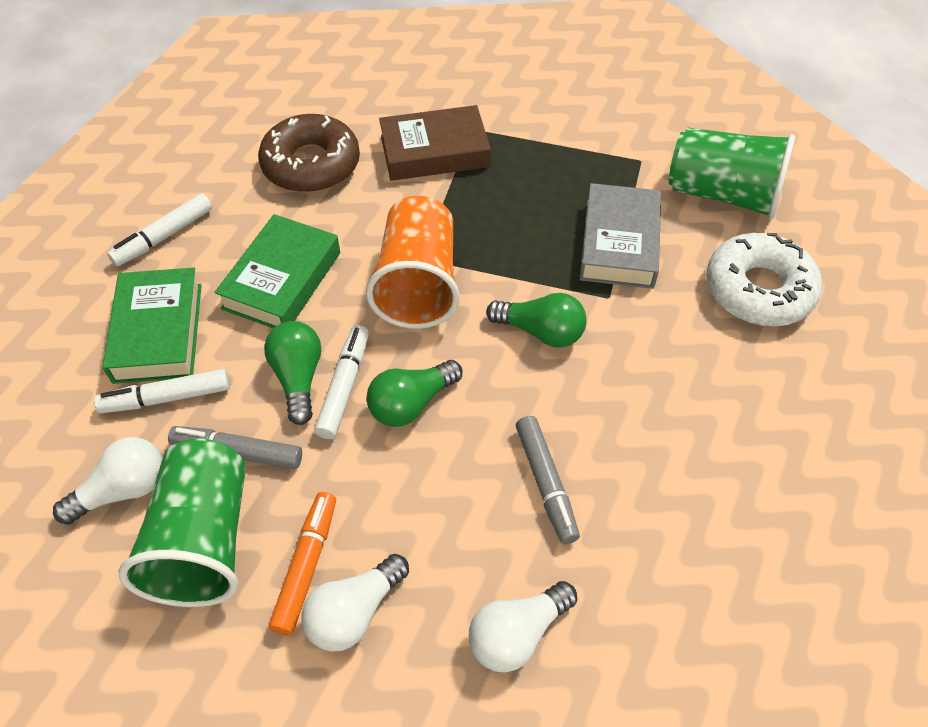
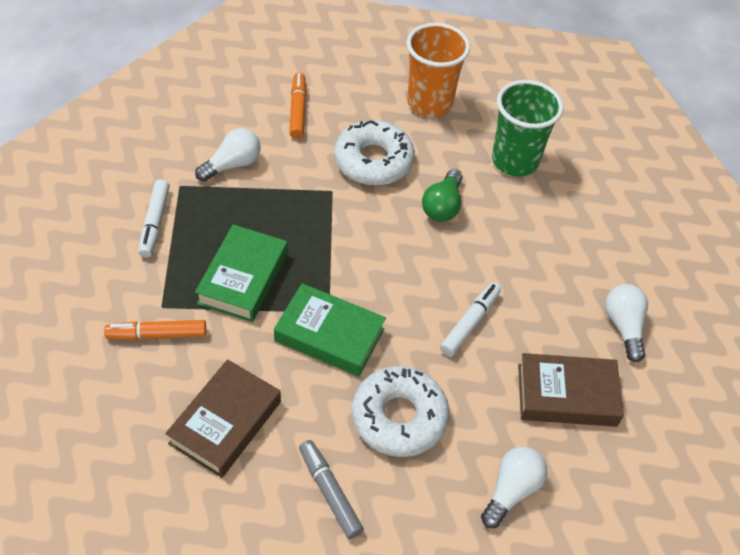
brown book: [379,105,491,181] = 1 -> [165,359,281,478] [518,353,624,427] = 2
brown donut: [258,114,360,193] = 1 -> none = 0
green cup: [118,439,246,607] [669,127,795,220] = 2 -> [492,80,564,177] = 1
green light bulb: [264,321,321,425] [367,360,462,427] [486,293,587,348] = 3 -> [422,169,462,222] = 1
grey book: [580,183,661,289] = 1 -> none = 0
grey marker: [168,426,302,469] [516,416,580,544] = 2 -> [299,440,364,539] = 1
orange marker: [269,492,336,635] = 1 -> [104,320,206,340] [289,73,306,139] = 2
white donut: [706,233,822,326] = 1 -> [334,120,415,186] [352,366,449,457] = 2
white marker: [94,369,230,414] [107,193,212,267] [314,325,369,439] = 3 -> [138,179,170,258] [440,282,501,356] = 2

